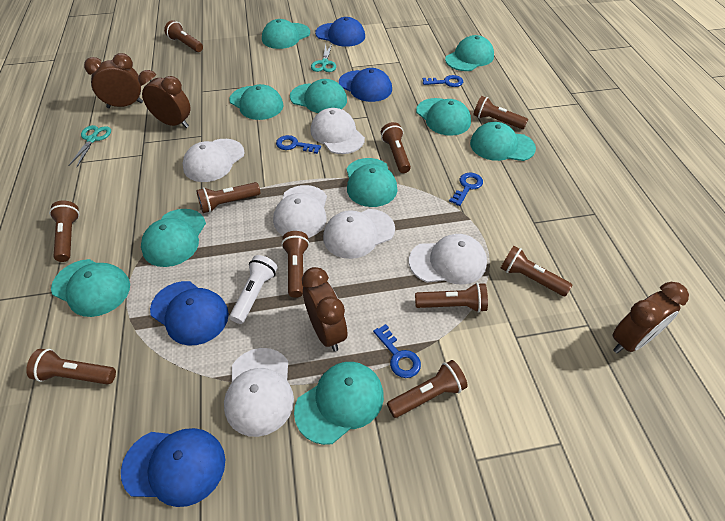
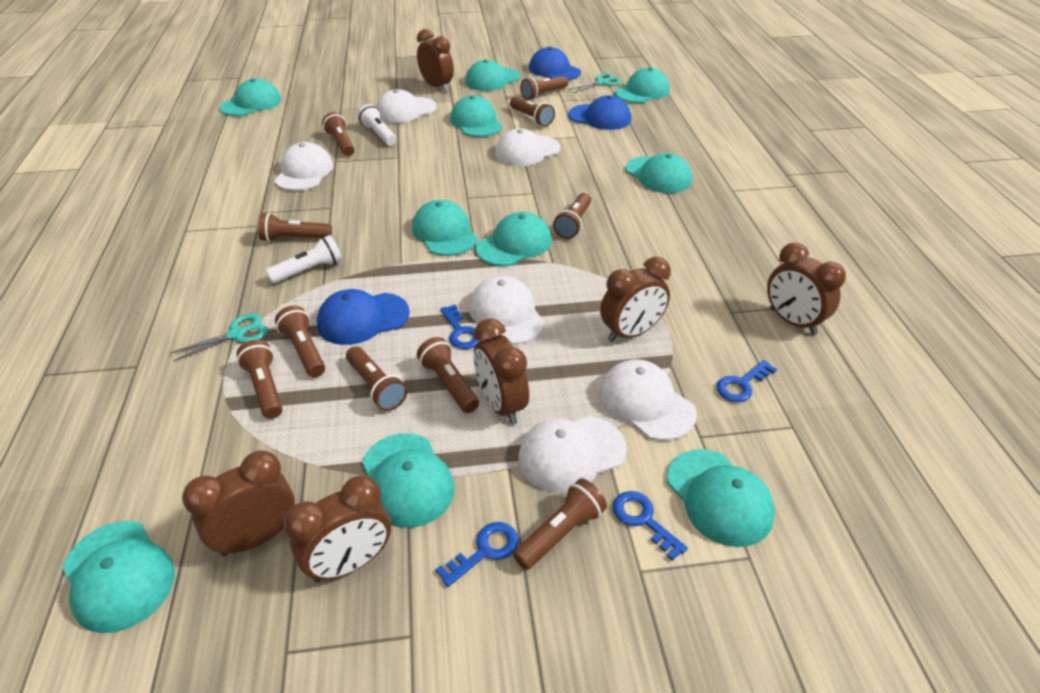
blue cap: [121,428,225,507] [150,281,229,345] [315,17,365,47] [339,68,392,102] = 4 -> [317,289,410,345] [529,47,581,80] [568,95,631,130] = 3
brown clock: [84,53,143,108] [138,70,190,128] [302,267,347,352] [613,282,689,354] = 4 -> [182,450,295,556] [284,475,391,582] [417,29,454,92] [474,318,529,425] [600,257,671,342] [767,242,846,335] = 6
white flashlight: [230,255,277,324] = 1 -> [265,235,342,283] [357,104,397,146] = 2

